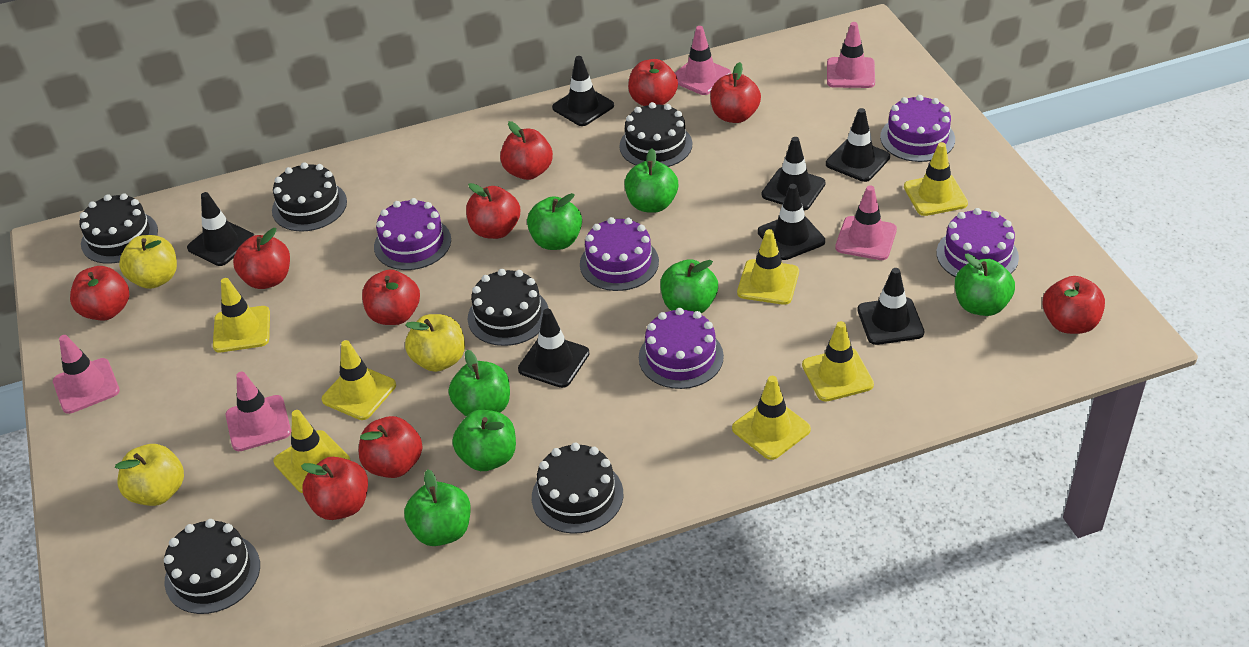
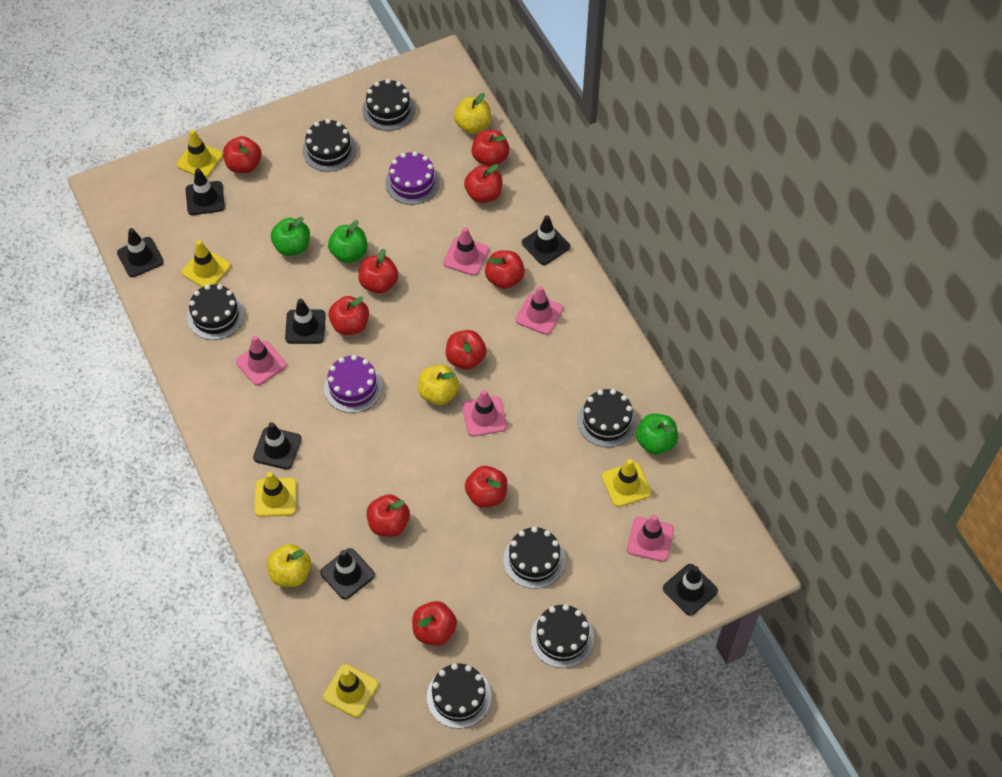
black cake: [79,193,158,264] [164,519,260,614] [272,162,347,231] [468,269,549,346] [532,443,623,534] [619,102,692,167] = 6 -> [187,284,244,340] [303,119,356,172] [362,79,415,131] [427,663,492,729] [503,527,565,589] [530,604,594,668] [577,389,637,447] = 7
green apple: [404,469,471,546] [449,350,510,416] [452,410,516,471] [527,193,582,250] [624,149,678,213] [660,259,718,313] [955,253,1015,316] = 7 -> [271,217,310,256] [328,220,368,263] [636,413,678,454] = 3
purple cake: [374,198,451,270] [580,217,659,291] [639,308,724,389] [880,95,955,162] [936,208,1019,277] = 5 -> [324,355,382,413] [385,151,440,205] = 2
yellow traffic cone: [213,278,270,352] [273,410,350,493] [321,340,396,420] [732,376,811,460] [737,229,799,305] [802,321,874,402] [904,142,968,216] = 7 -> [176,130,223,178] [182,240,231,287] [255,472,296,517] [323,664,378,717] [602,459,651,507] = 5

